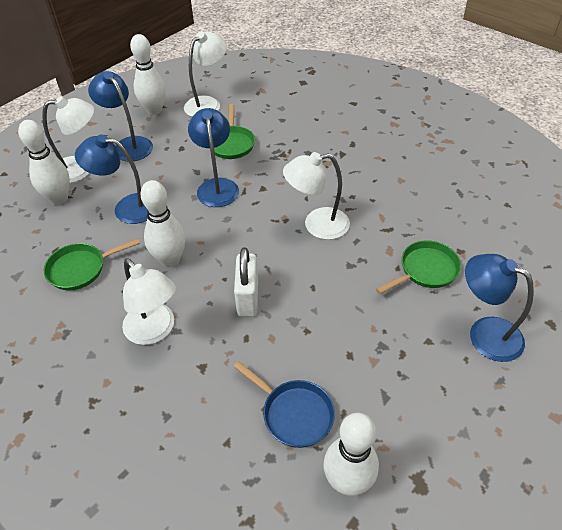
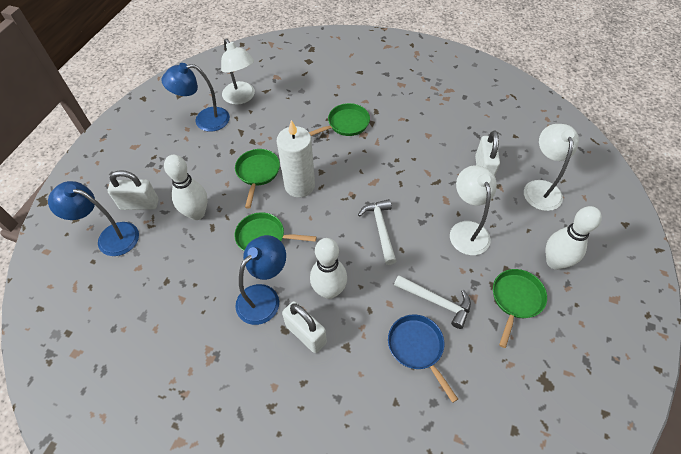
blue lamp: [75,134,148,224] [88,71,153,161] [188,108,239,207] [465,254,534,362] = 4 -> [48,181,139,256] [161,63,230,132] [235,235,286,325] = 3
green pan: [44,239,140,290] [214,104,255,159] [376,240,461,294] = 3 -> [234,212,317,251] [235,149,280,209] [309,103,370,136] [493,269,547,348] = 4
white bowling pin: [18,120,70,205] [130,34,166,115] [140,180,185,267] [324,413,379,496] = 4 -> [164,155,208,220] [310,238,347,299] [546,206,602,270] = 3
white candle: none = 0 -> [277,120,315,198] = 1
white hammer: none = 0 -> [358,199,396,265] [394,275,471,329] = 2
white lamp: [42,96,94,183] [122,258,176,345] [184,31,227,117] [283,152,350,240] = 4 -> [221,39,255,105] [450,165,497,255] [524,124,579,211] = 3
white padlock: [234,247,258,317] = 1 -> [108,170,158,210] [282,301,327,353] [475,130,500,176] = 3

